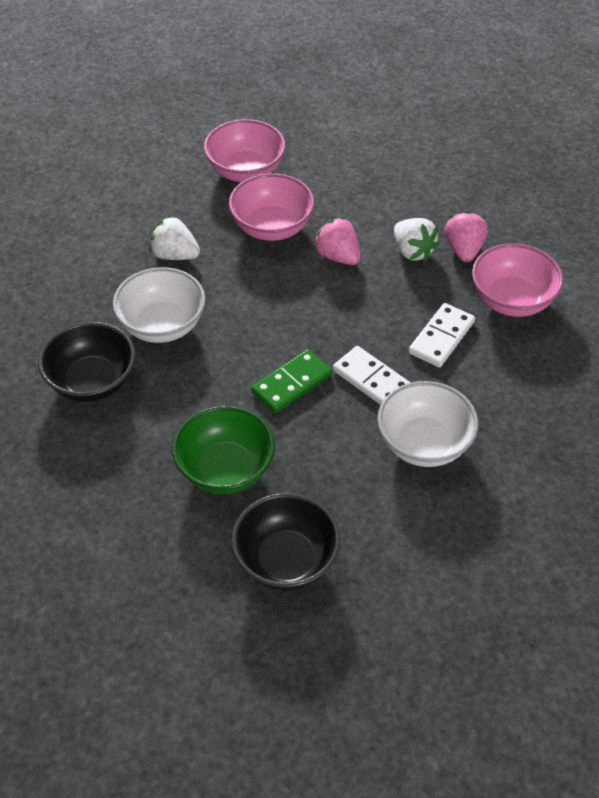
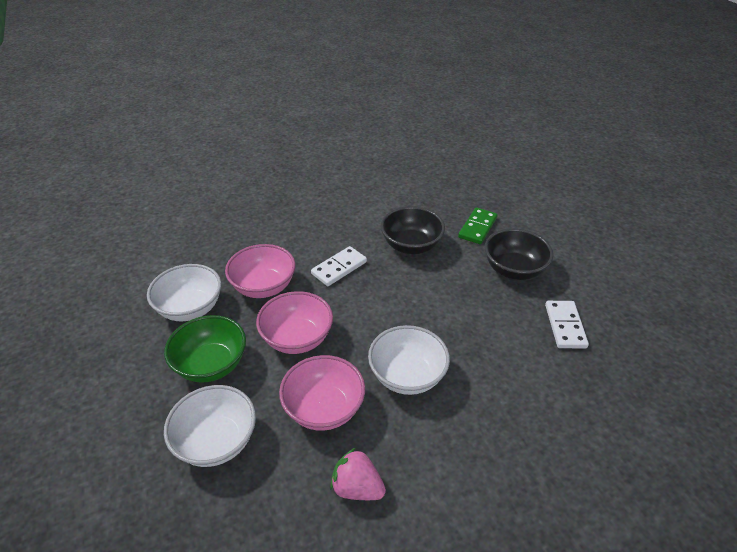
pink strawberry: [313,217,361,265] [444,211,488,262] = 2 -> [330,448,386,500] = 1
white bowl: [113,267,206,343] [377,381,478,467] = 2 -> [147,264,221,321] [164,385,256,467] [368,325,450,395] = 3
white strawberry: [149,215,200,260] [394,218,440,261] = 2 -> none = 0

